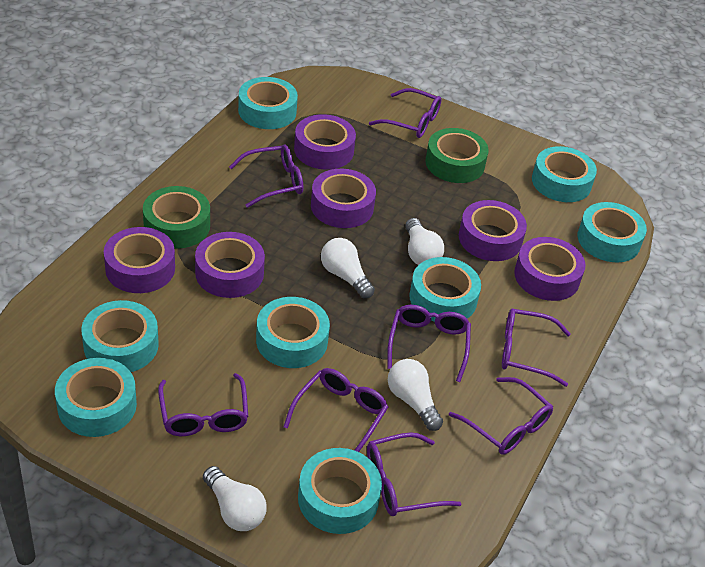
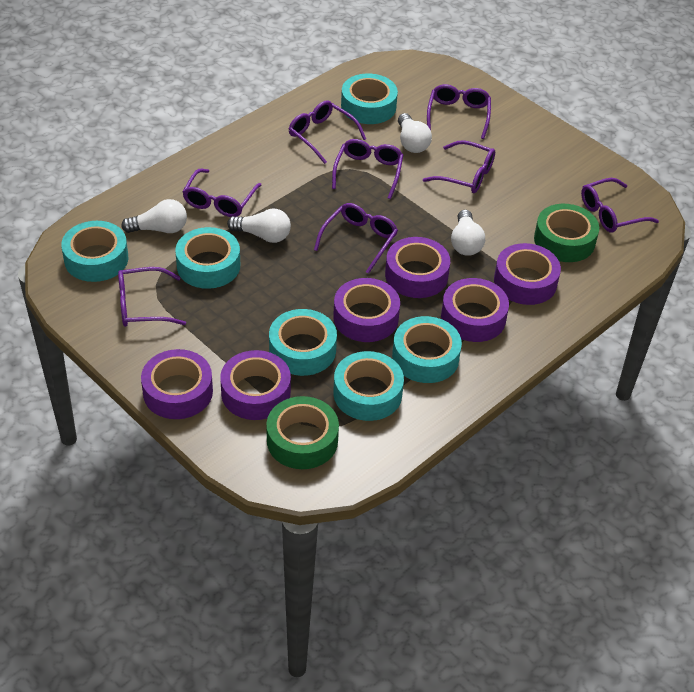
turquoise tape: [55,358,137,437] [81,300,159,372] [238,77,298,129] [256,297,330,368] [298,448,382,534] [409,257,481,322] [532,146,597,202] [578,202,647,262] = 8 -> [61,221,128,282] [175,227,240,289] [269,309,337,376] [333,351,404,421] [341,74,398,124] [392,316,462,383] = 6

